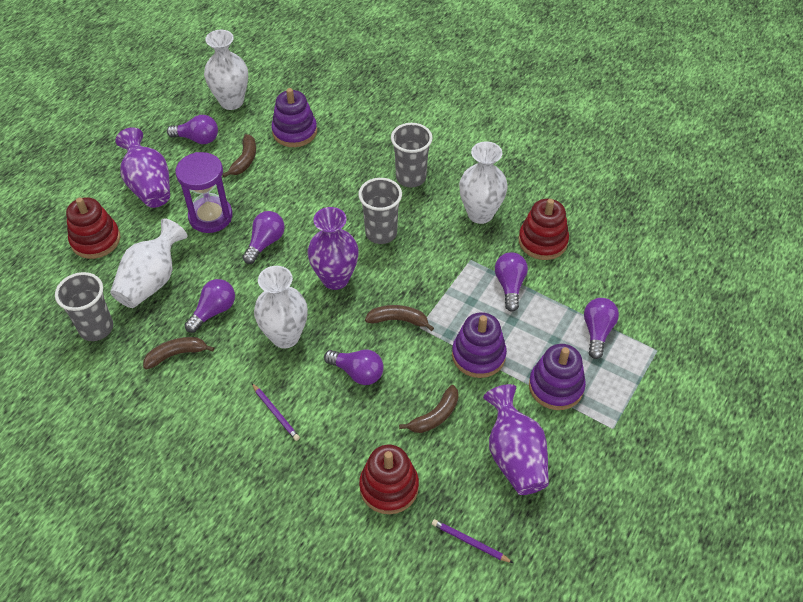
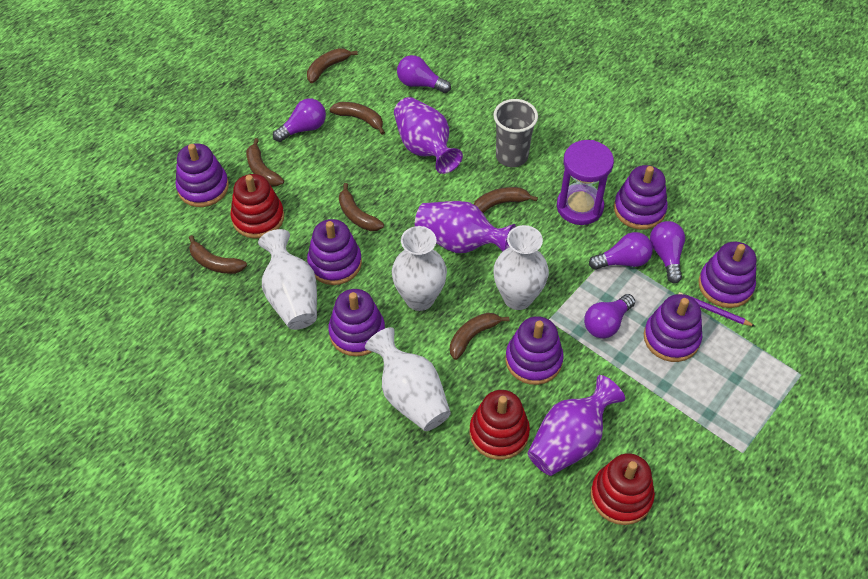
brown banana: [143,337,214,369] [222,134,256,177] [365,305,434,331] [399,385,459,433] = 4 -> [189,235,247,274] [246,138,284,186] [307,48,358,83] [329,102,385,135] [339,183,384,231] [450,313,509,360] [474,187,538,213] = 7
grey cup: [55,272,113,341] [358,178,402,244] [391,123,433,187] = 3 -> [494,99,538,167] = 1
purple light bulb: [167,115,218,144] [184,279,235,333] [243,211,285,264] [324,350,384,385] [495,252,528,312] [584,298,619,359] = 6 -> [273,98,326,142] [397,55,451,93] [584,294,635,338] [589,232,653,270] [650,221,685,283] = 5
purple pencil: [252,383,300,441] [432,519,513,563] = 2 -> [678,292,755,327] = 1
purple stacking toy: [271,88,317,147] [452,312,507,378] [529,344,586,410] = 3 -> [175,143,229,207] [307,219,362,285] [328,289,385,356] [506,316,564,385] [614,165,668,230] [644,294,702,362] [698,241,756,308] = 7

